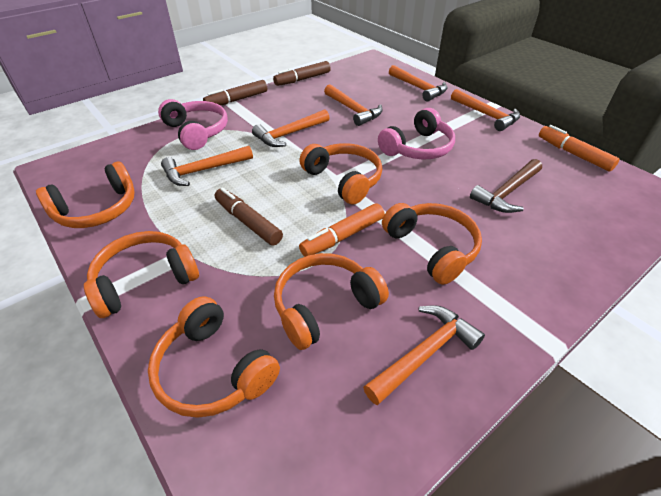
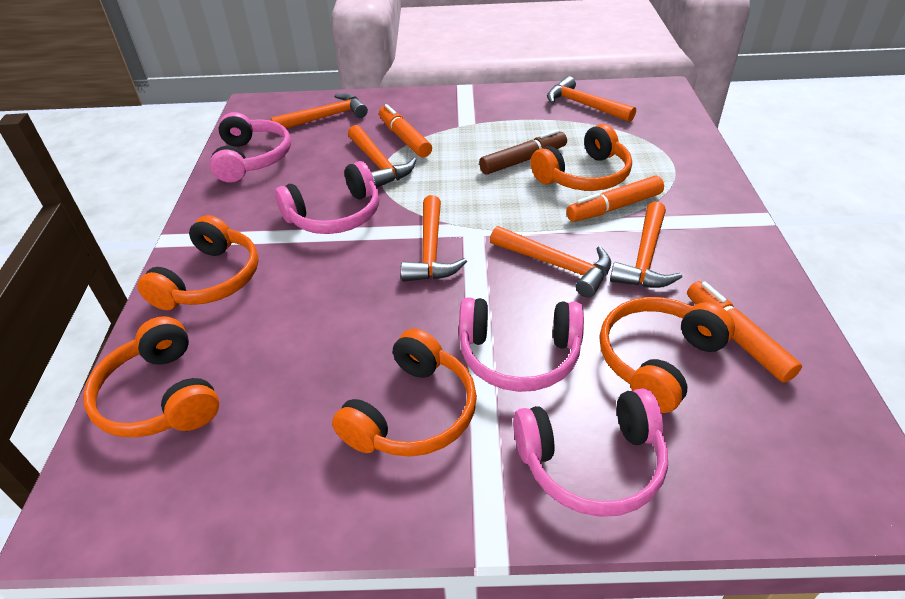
brown hammer: [470,159,542,213] = 1 -> none = 0
brown marker: [203,80,267,106] [215,188,283,246] [273,61,331,86] = 3 -> [479,129,567,175] = 1
orange headphones: [36,162,135,228] [84,231,199,318] [148,296,280,418] [274,253,389,350] [299,143,382,205] [382,203,482,285] = 6 -> [83,316,219,437] [137,215,259,310] [332,328,477,457] [530,124,632,191] [600,297,735,413] = 5
orange marker: [299,203,385,257] [539,125,619,172] = 2 -> [379,104,432,158] [566,176,664,222] [687,281,802,383] = 3
pink headphones: [158,99,228,150] [378,108,455,160] = 2 -> [210,112,291,182] [275,161,379,234] [459,298,584,392] [513,388,668,517] = 4

